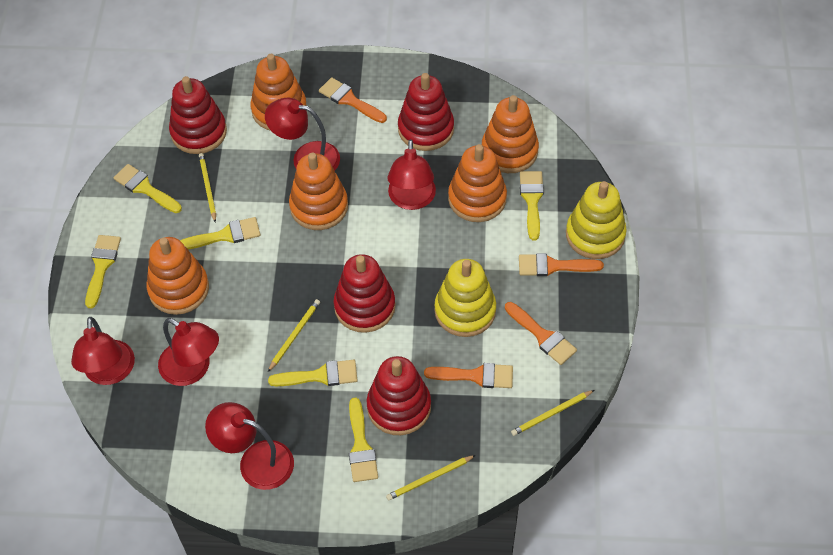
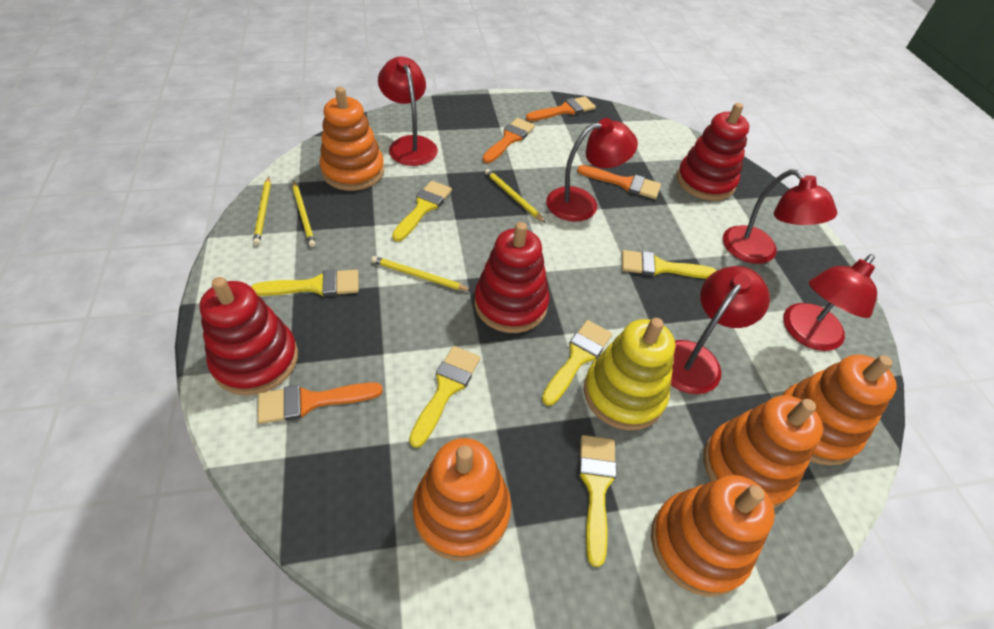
red stacking toy: [169,76,227,154] [333,254,395,333] [366,356,431,435] [398,73,454,151] = 4 -> [200,277,298,395] [474,222,550,333] [677,103,749,201] = 3
yellow stacking toy: [434,259,496,337] [566,181,627,259] = 2 -> [584,318,675,430] = 1

